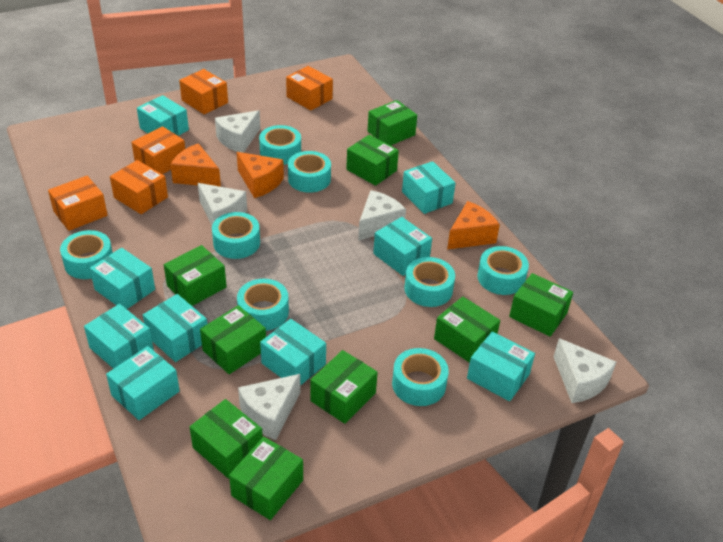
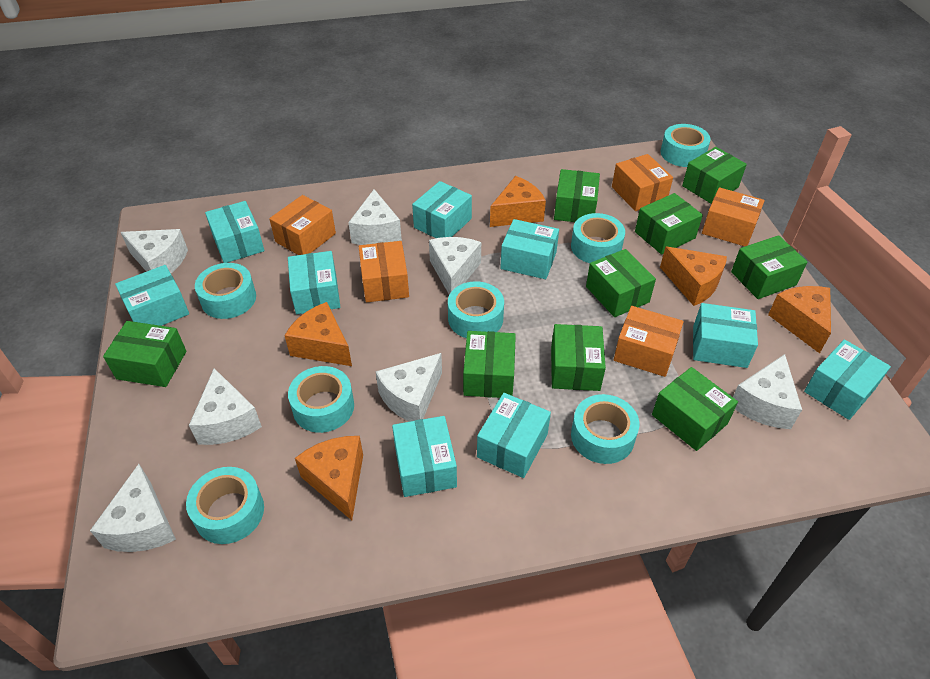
orange cheese: [170,143,221,187] [237,152,284,198] [447,201,500,249] = 3 -> [284,302,352,366] [295,436,363,520] [490,176,546,227] [660,247,727,306] [768,286,831,353] = 5
turquoise tape: [60,230,113,279] [212,212,260,259] [237,279,289,331] [259,125,301,165] [288,151,331,193] [392,348,449,406] [404,257,455,307] [477,246,529,295] = 8 -> [186,467,264,544] [195,263,256,319] [288,366,354,433] [448,281,504,338] [571,213,625,263] [571,394,639,464] [661,124,710,167] = 7
white cheese: [198,183,247,225] [215,110,260,153] [238,374,300,440] [358,190,406,241] [554,338,616,403] = 5 -> [90,464,176,552] [121,229,188,273] [189,368,262,445] [348,189,402,245] [375,353,442,422] [429,237,481,295] [733,354,802,429] = 7

